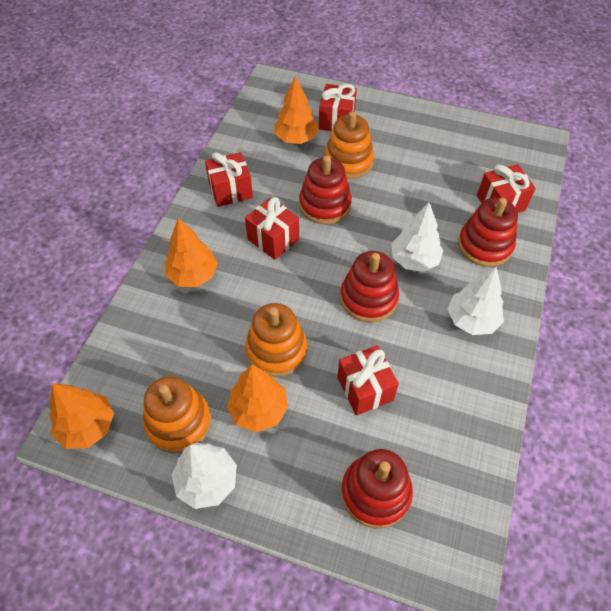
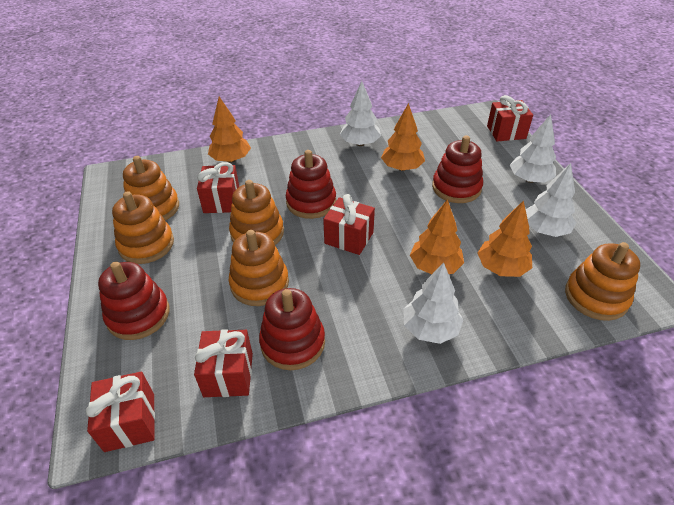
orange stacking toy: [143,376,211,453] [245,303,307,377] [324,112,374,179] = 3 -> [112,191,174,264] [123,156,179,220] [229,180,284,245] [229,230,289,306] [565,242,640,321] = 5
white tree: [172,442,237,509] [391,202,443,272] [448,267,504,335] = 3 -> [340,81,381,146] [403,262,463,344] [510,114,556,183] [525,163,576,237] = 4

